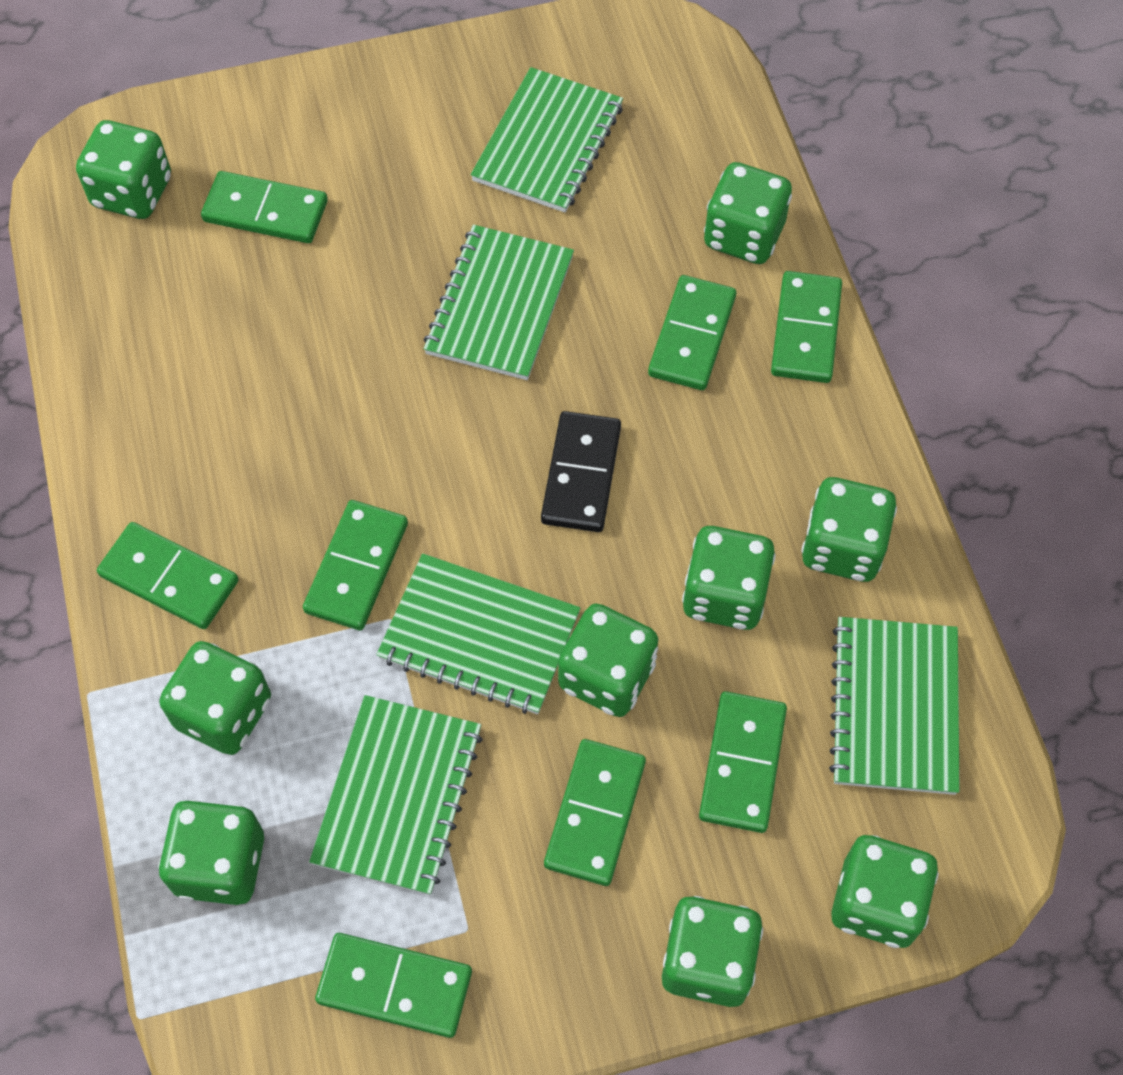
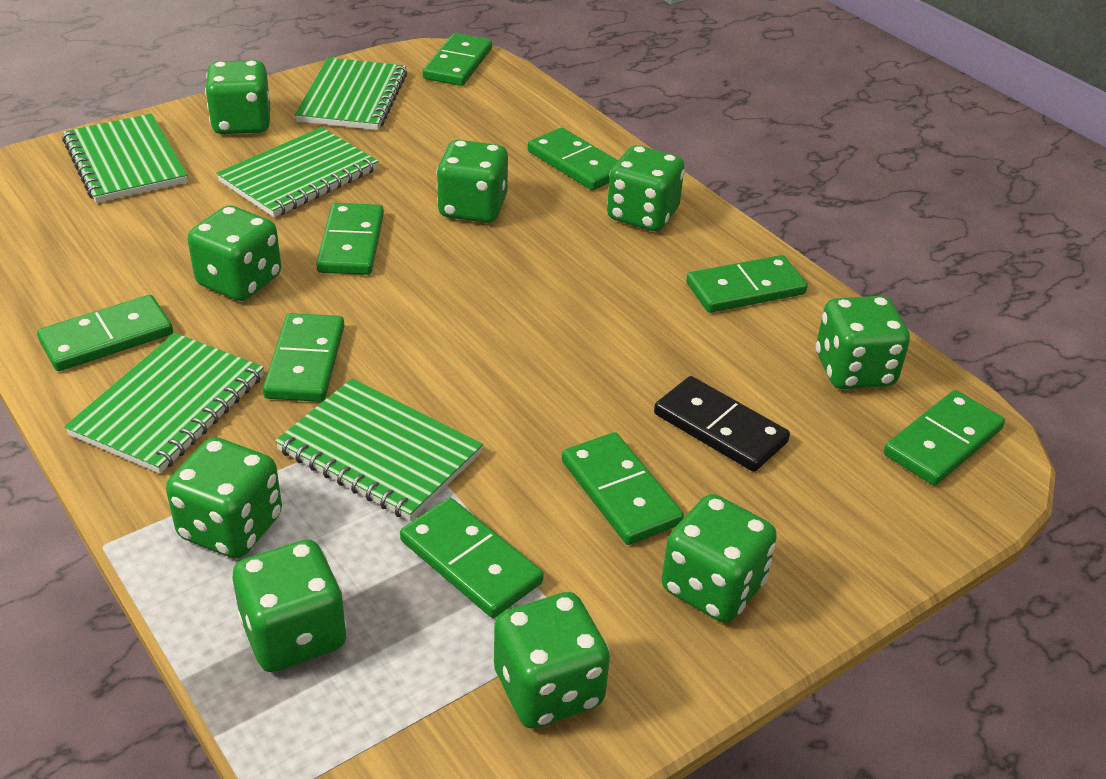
green domino: [97,522,239,629] [201,171,328,243] [303,500,408,630] [315,933,472,1038] [544,739,646,886] [648,275,736,390] [699,691,787,833] [771,271,842,383] = 8 -> [37,295,173,371] [263,313,344,402] [316,203,384,275] [400,498,544,618] [423,33,492,86] [528,128,618,190] [562,432,684,545] [686,255,808,313] [884,390,1005,485] = 9

